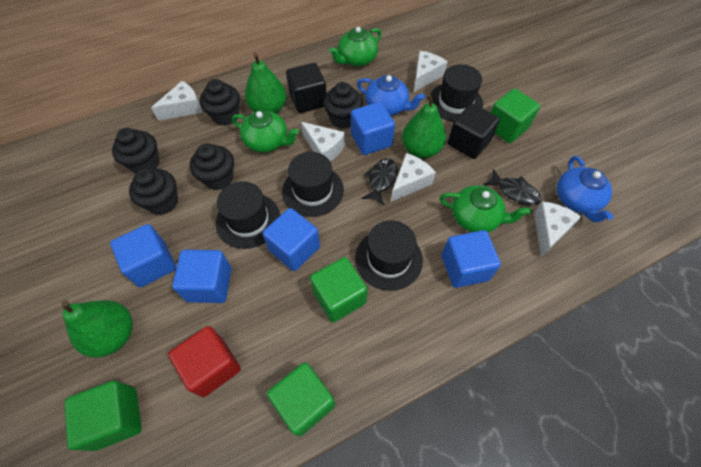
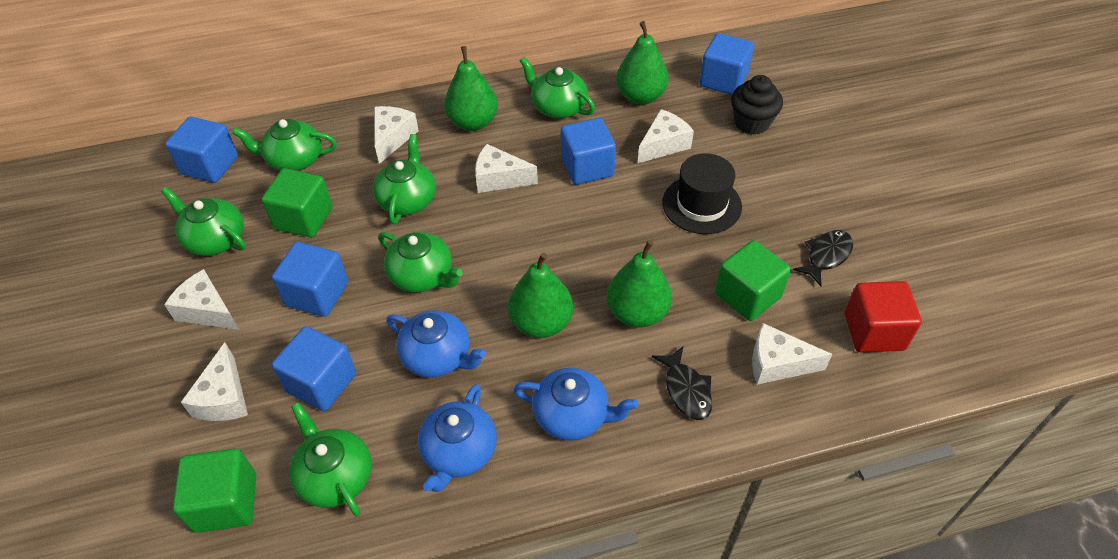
black cube: [286,63,327,113] [448,103,500,159] = 2 -> none = 0
black cupcake: [112,128,159,173] [129,168,178,215] [190,143,234,190] [200,79,240,126] [323,82,363,129] = 5 -> [731,75,783,135] = 1
black hat: [216,181,280,249] [282,152,344,217] [355,220,423,291] [431,64,483,122] = 4 -> [662,153,742,234] = 1
blue teapot: [357,75,425,116] [557,156,613,222] = 2 -> [386,310,486,378] [418,384,497,492] [513,368,638,441] = 3
green cube: [65,381,142,451] [267,362,335,437] [310,257,368,322] [491,88,540,143] = 4 -> [173,448,256,533] [262,168,332,237] [715,240,791,321] = 3
green pear: [61,300,133,358] [245,53,287,114] [402,93,446,158] = 3 -> [444,46,498,131] [508,253,573,338] [607,240,672,328] [616,21,668,105] = 4
green teapot: [232,110,299,153] [329,27,381,67] [440,185,531,232] = 3 -> [161,187,246,256] [232,119,337,171] [289,402,372,517] [372,134,436,224] [378,232,463,292] [520,57,595,119] = 6
white cheese: [151,81,202,121] [301,122,345,161] [391,153,436,202] [414,51,448,92] [534,202,582,257] = 5 -> [164,269,239,330] [181,342,248,421] [374,106,419,164] [475,144,538,193] [638,109,694,163] [752,323,832,385] = 6

